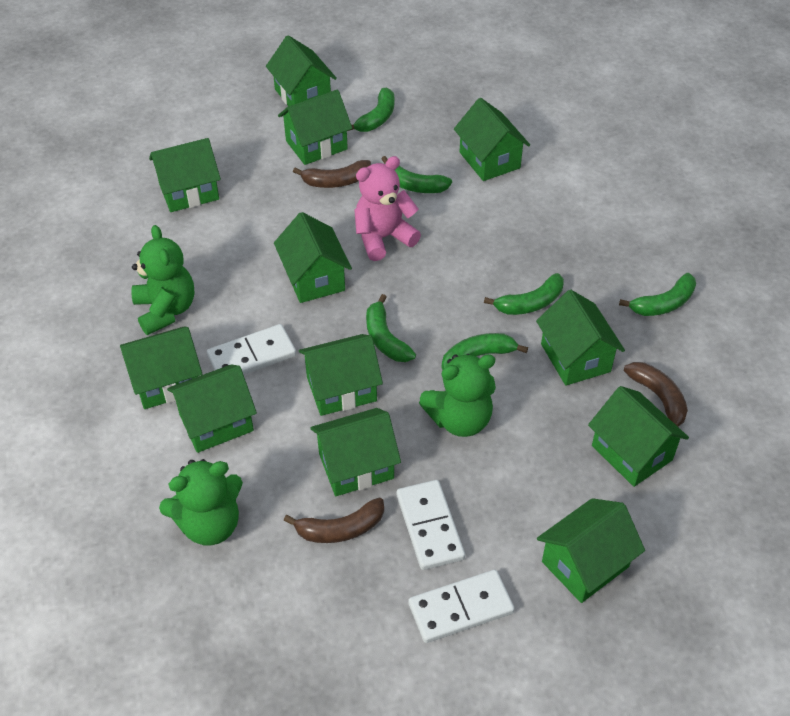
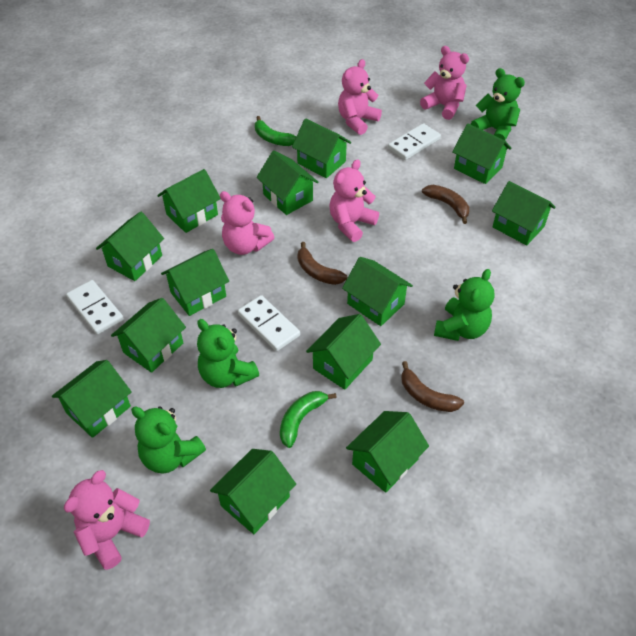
green banana: [348,88,395,132] [366,294,416,362] [381,156,452,193] [442,333,528,370] [484,273,564,315] [619,273,696,316] = 6 -> [255,116,296,146] [280,391,337,448] = 2
green house: [120,326,202,409] [149,138,221,212] [167,364,257,453] [266,35,337,106] [274,212,352,303] [278,90,352,165] [299,334,383,416] [310,408,401,496] [454,98,530,181] [536,290,625,386] [537,498,645,603] [588,386,689,487] = 12 -> [52,360,132,438] [96,212,164,281] [111,298,186,373] [157,169,221,233] [161,249,229,316] [210,449,296,534] [257,150,318,215] [292,118,351,178] [306,314,381,389] [342,257,413,326] [346,411,429,493] [452,124,511,184] [492,181,556,245] = 13
green teddy bear: [131,225,194,335] [159,459,243,546] [419,354,496,437] = 3 -> [131,406,206,473] [197,319,259,388] [434,269,495,341] [471,68,525,140] = 4
pink teddy bear: [354,156,421,261] = 1 -> [64,470,150,570] [220,191,274,255] [329,159,379,242] [338,59,382,135] [420,46,469,120] = 5

